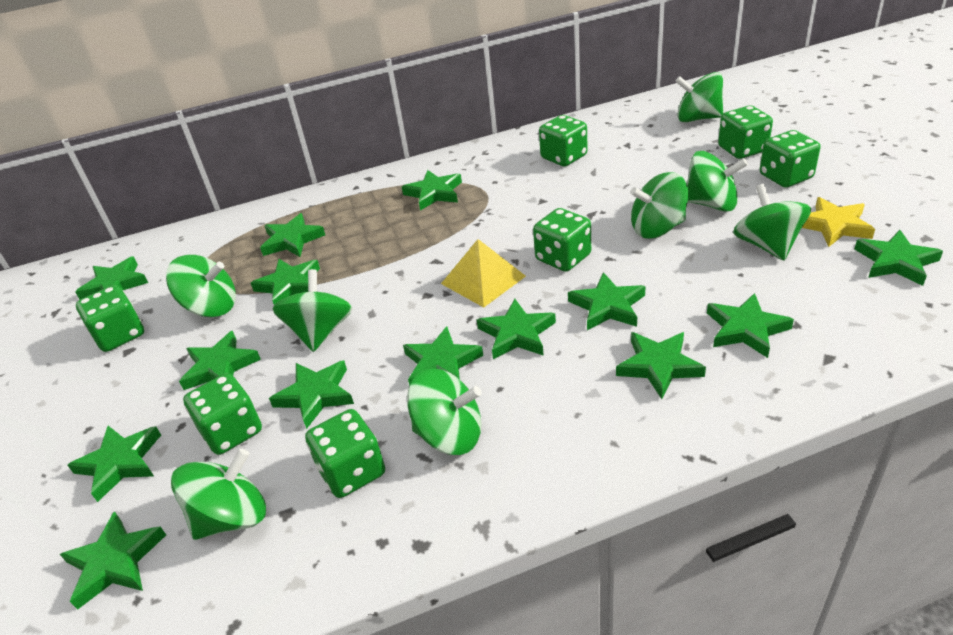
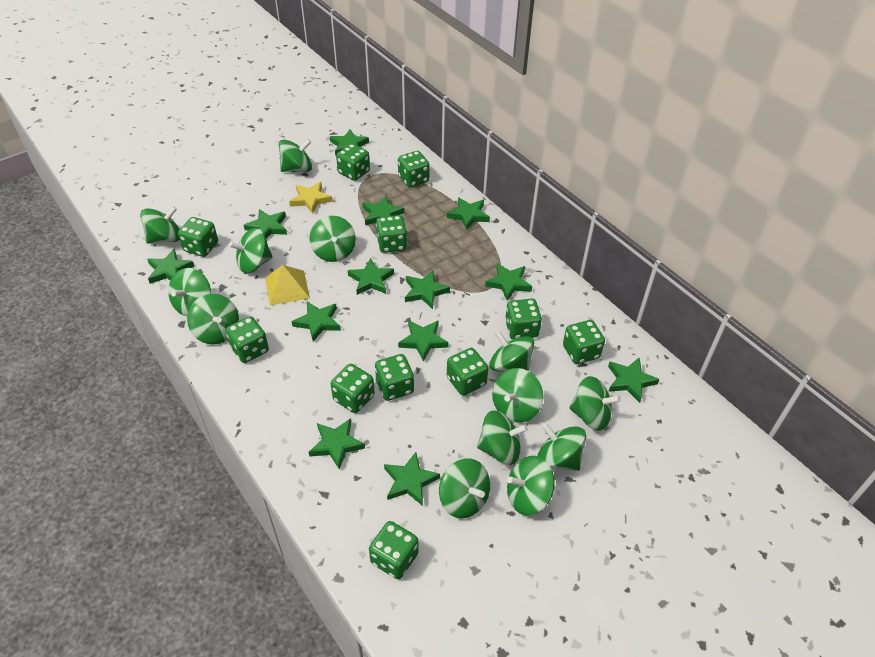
green dice: [76,285,144,352] [183,373,262,455] [305,409,385,498] [533,208,591,272] [539,115,588,166] [718,105,773,159] [760,130,821,188] = 7 -> [178,217,218,257] [226,316,269,363] [331,364,375,413] [336,143,370,181] [369,521,418,579] [375,354,414,401] [376,215,407,253] [398,151,430,188] [447,348,488,396] [505,299,542,339] [563,320,605,364] = 11
green spinning top: [166,255,236,317] [171,449,266,540] [273,269,352,352] [407,368,481,455] [630,172,688,239] [675,72,723,122] [687,151,748,212] [733,184,811,261] = 8 -> [140,206,180,244] [168,268,211,316] [187,294,239,344] [229,228,273,273] [279,139,312,172] [309,216,356,262] [439,458,490,518] [477,410,528,465] [489,330,534,372] [492,368,543,422] [507,456,555,516] [538,423,586,471] [569,376,621,431] = 13
green star: [60,511,166,610] [67,426,161,502] [75,256,148,299] [179,331,261,390] [251,259,320,305] [260,213,325,257] [269,360,354,429] [402,170,462,211] [403,326,483,386] [477,299,556,359] [568,272,646,330] [616,332,706,399] [707,293,794,358] [855,230,943,286] = 14 -> [147,249,194,284] [244,209,287,239] [291,302,341,342] [309,418,365,470] [330,129,369,156] [348,258,394,295] [362,196,404,225] [384,452,440,506] [398,320,449,362] [405,271,450,309] [447,197,490,231] [485,263,532,301] [608,357,660,403] = 13

